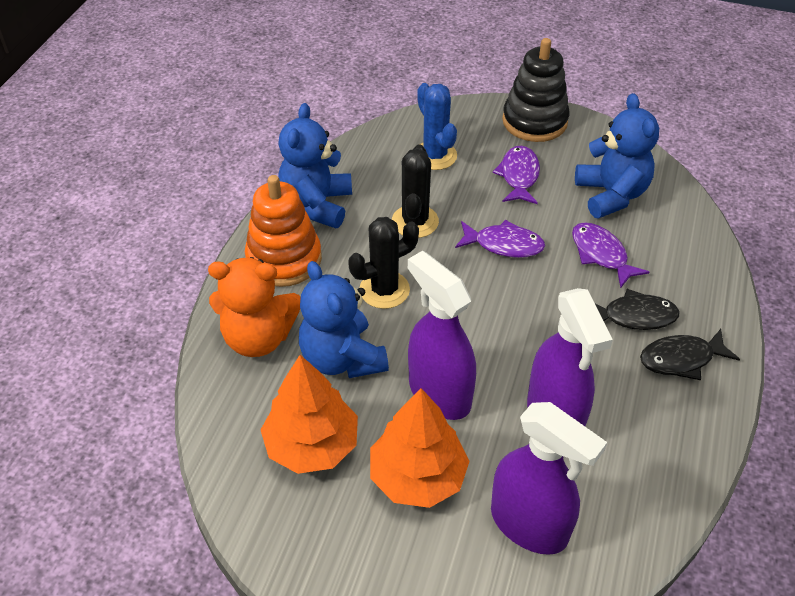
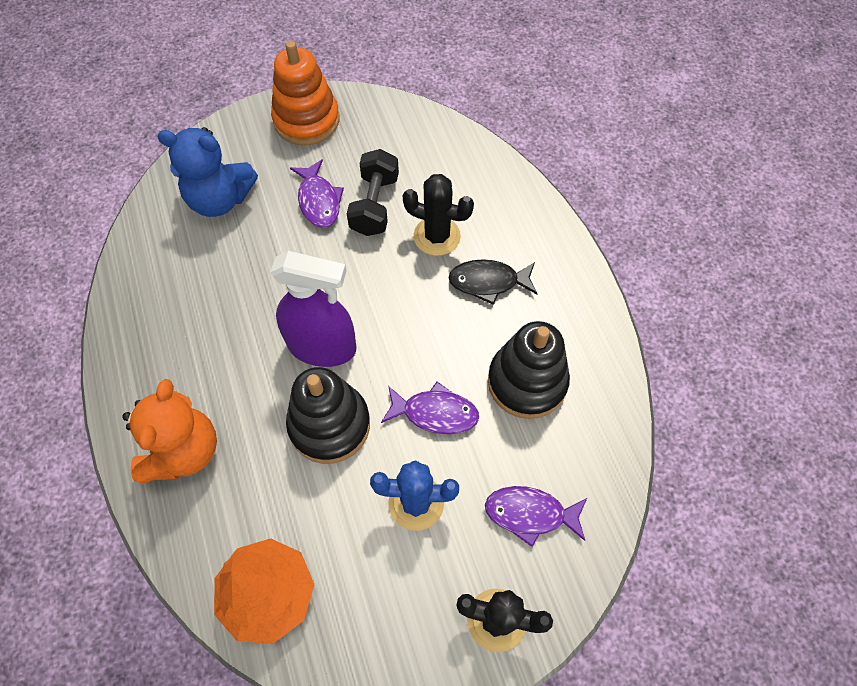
black dumbbell: none = 0 -> [347,149,399,236] = 1
black fish: [595,289,680,330] [640,329,740,380] = 2 -> [448,259,538,305] = 1
black stacking toy: [502,38,569,142] = 1 -> [286,367,370,464] [488,321,570,419] = 2
blue teddy bear: [278,103,352,228] [299,261,389,378] [575,93,659,218] = 3 -> [157,127,258,217] = 1
orange tree: [261,355,358,474] [370,388,470,508] = 2 -> [214,538,314,644] = 1
purple spray bottle: [408,251,476,420] [491,402,607,555] [527,288,613,426] = 3 -> [270,251,356,367] = 1

